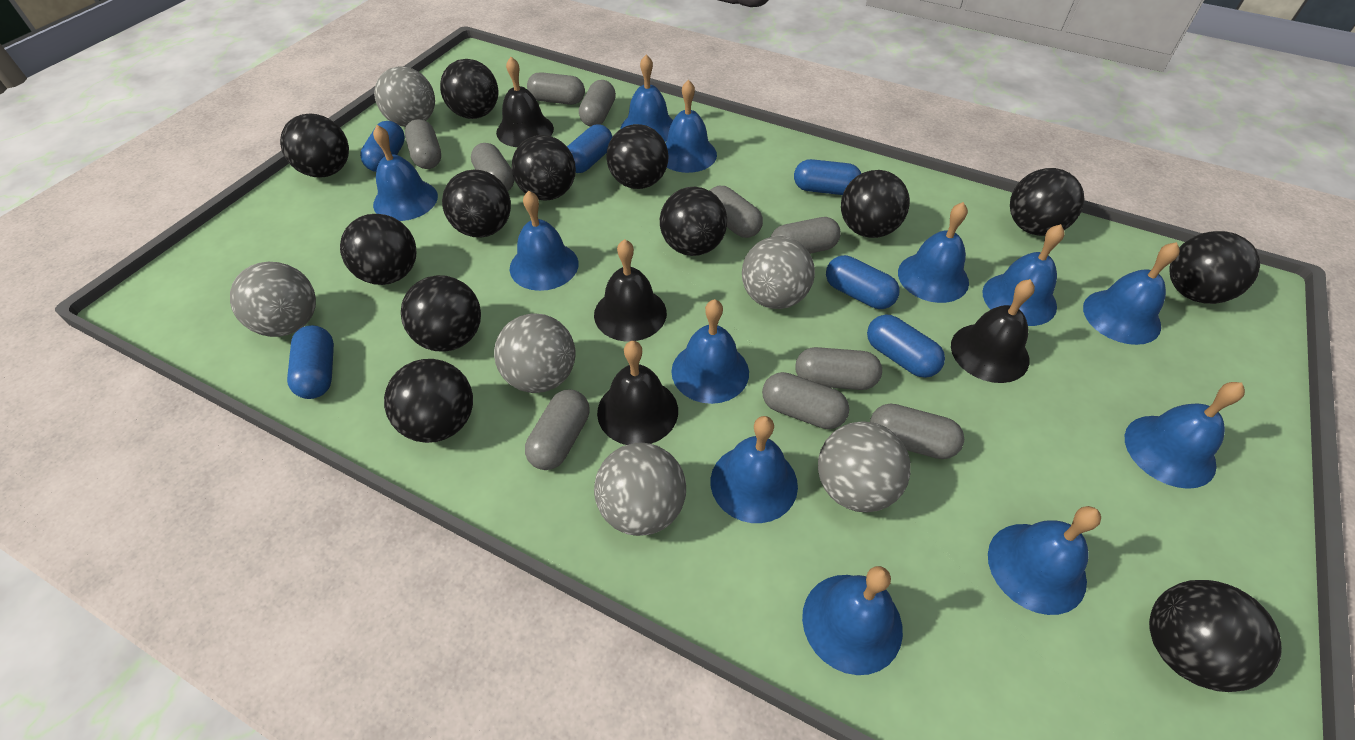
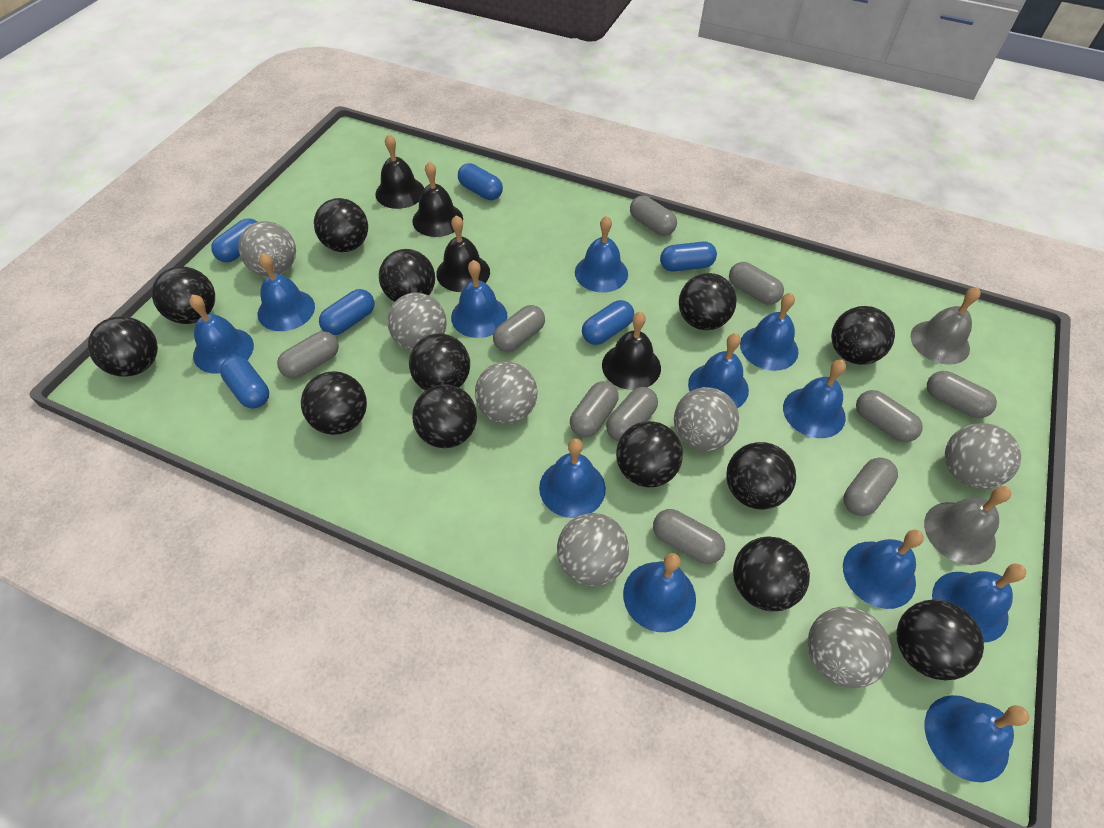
grey ball: [230,262,316,337] [374,66,435,127] [494,313,575,393] [594,443,686,536] [742,236,815,309] [818,421,911,512] = 6 -> [238,221,296,276] [387,292,447,351] [475,362,537,424] [557,513,629,586] [674,387,739,451] [808,607,892,688] [945,423,1021,489] = 7
grey bell: none = 0 -> [910,287,981,365] [924,486,1011,565] = 2

